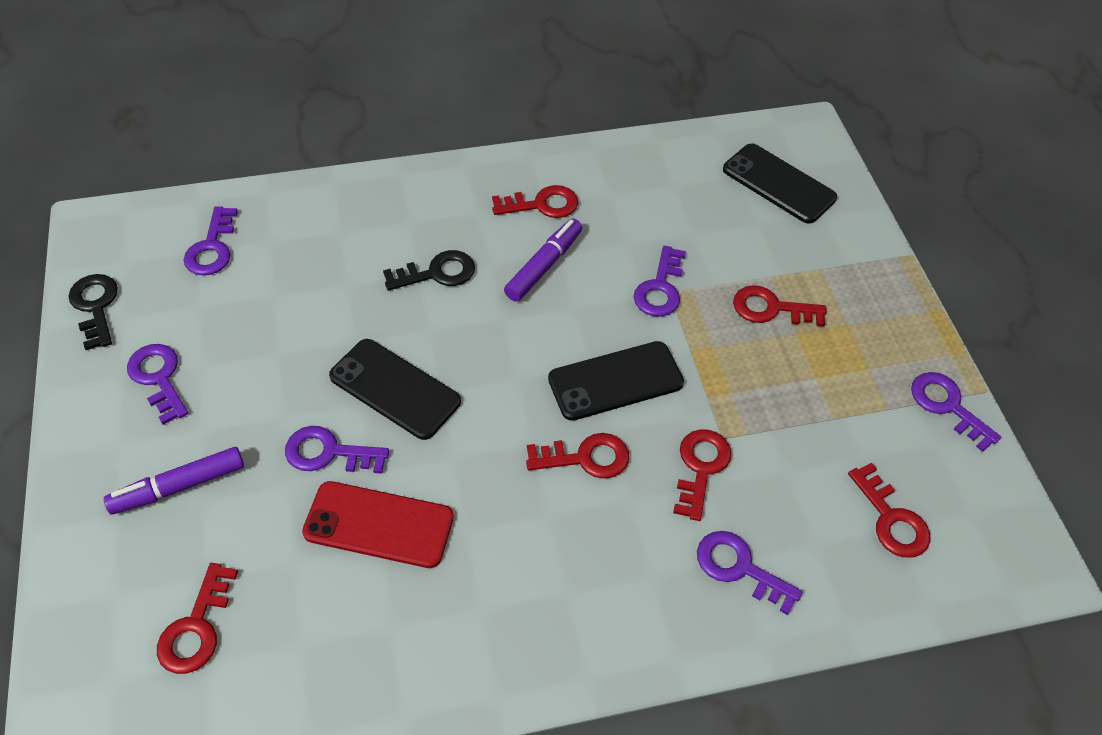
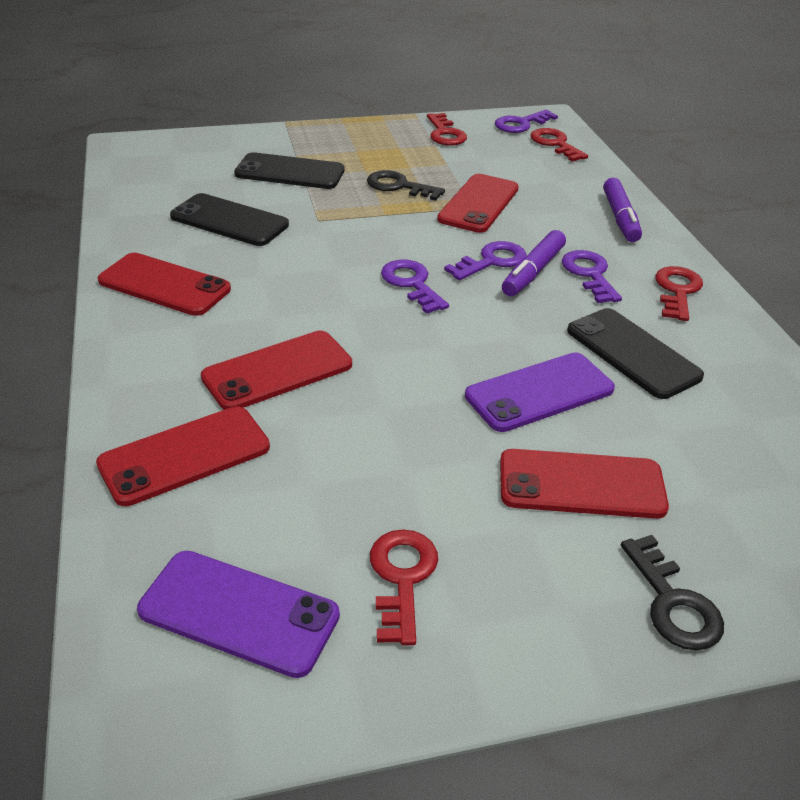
purple key: [127,344,188,425] [183,206,238,276] [285,426,389,474] [633,246,686,317] [697,531,802,615] [911,372,1001,452] = 6 -> [381,260,449,314] [444,241,526,281] [495,110,558,133] [562,250,622,303] = 4
purple phone: none = 0 -> [137,551,340,678] [465,352,615,432] = 2
red key: [157,563,238,674] [492,185,578,218] [526,433,629,479] [673,429,731,521] [733,285,827,326] [848,463,930,557] = 6 -> [370,529,438,645] [427,113,467,146] [531,128,588,162] [655,266,703,321] = 4
red phone: [302,481,454,568] = 1 -> [96,406,270,506] [98,253,231,316] [201,331,352,410] [437,174,519,233] [500,449,669,519] = 5

